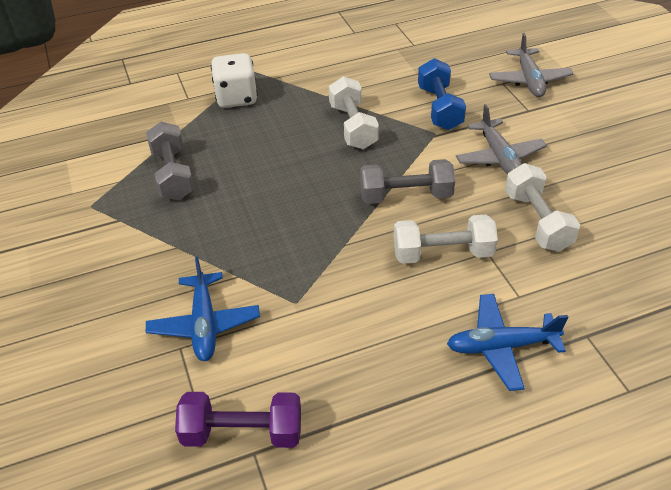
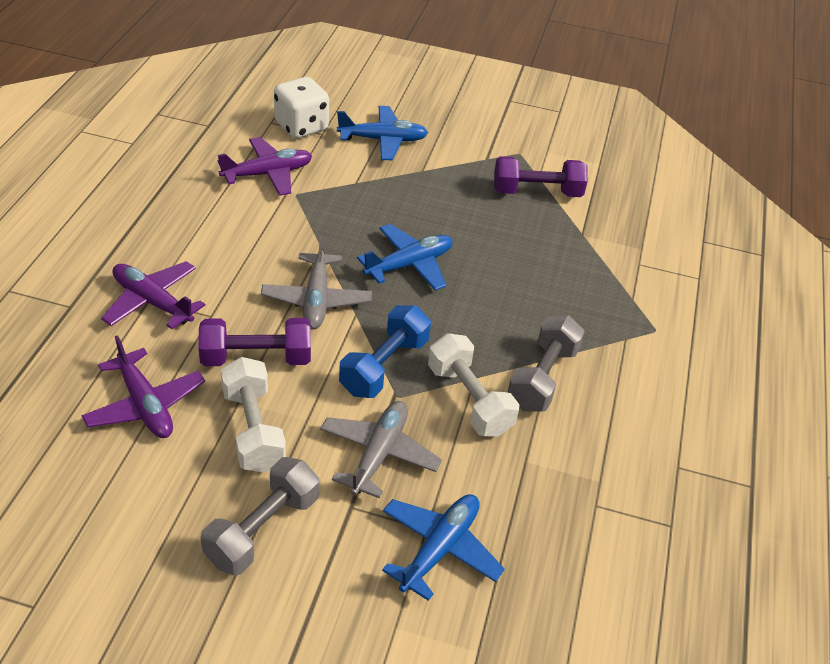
blue plane: [146,257,260,361] [447,294,568,391] = 2 -> [337,106,428,160] [357,224,453,291] [382,494,505,601] = 3
purple dumbbell: [175,392,301,448] = 1 -> [198,318,311,366] [494,156,588,197] = 2
purple plane: none = 0 -> [81,335,205,438] [101,261,205,329] [218,137,312,196] = 3
white dumbbell: [329,76,379,149] [394,214,498,264] [505,163,580,252] = 3 -> [221,357,286,473] [428,333,519,437] = 2

